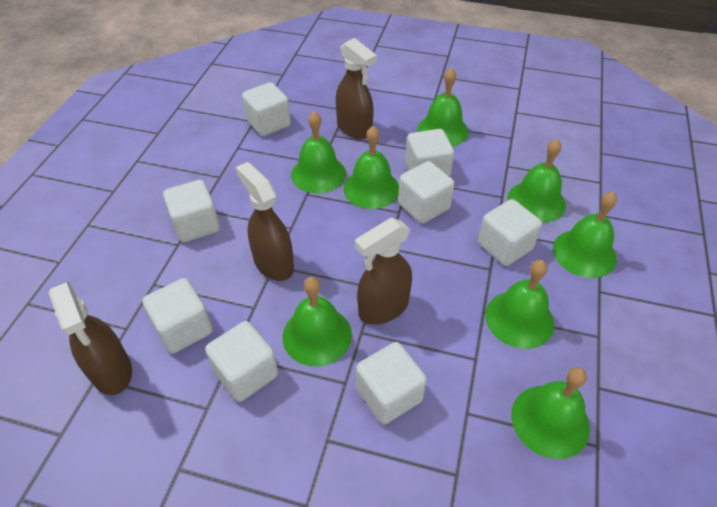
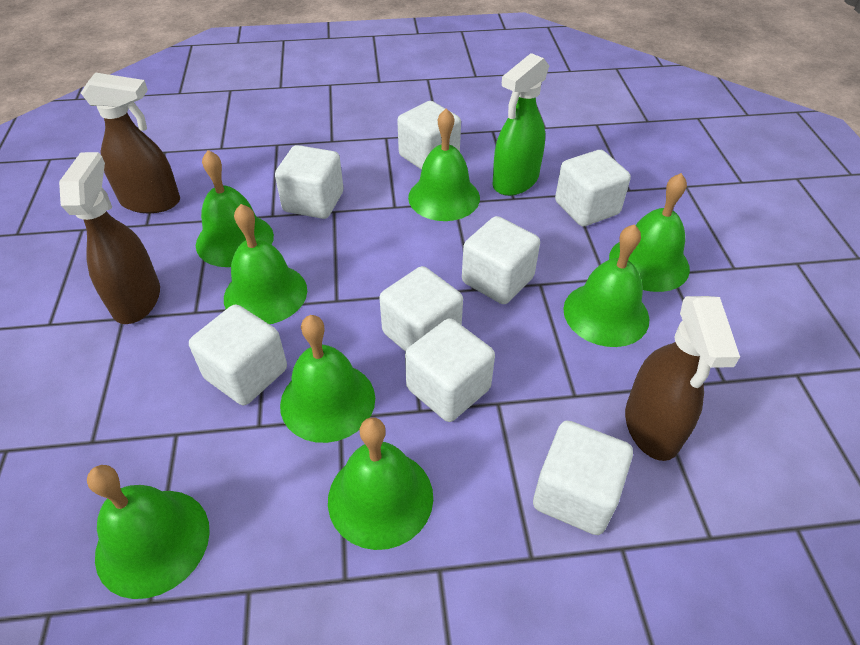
brown spray bottle: [49,281,132,395] [236,162,294,281] [336,38,377,139] [355,218,412,325] = 4 -> [59,152,160,324] [81,72,180,213] [625,296,740,461] = 3
green spray bottle: none = 0 -> [492,53,549,196] = 1

